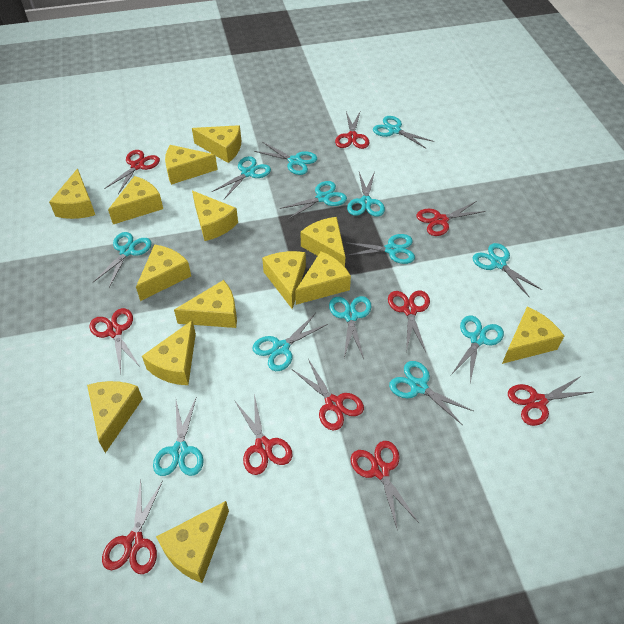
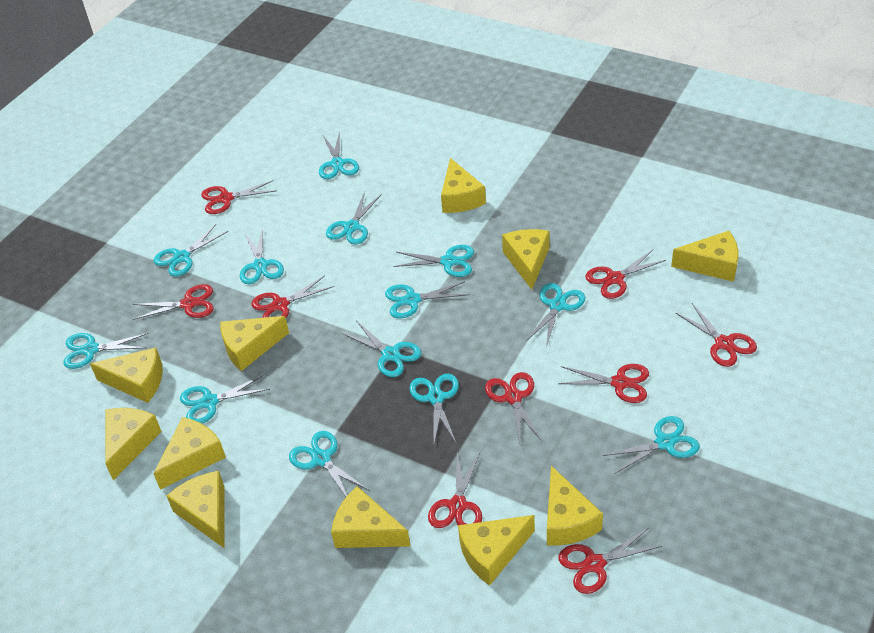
red scissors: [89,308,140,375] [102,480,163,574] [104,150,160,194] [235,394,292,475] [292,359,364,430] [335,110,369,149] [351,441,419,531] [388,291,430,352] [417,202,486,236] [508,376,593,426] = 10 -> [133,284,214,320] [201,180,277,214] [251,276,334,318] [428,451,482,528] [485,372,542,443] [559,364,649,403] [559,528,662,594] [585,250,666,299] [676,303,757,367] = 9
yellow cheese: [49,169,95,219] [87,381,143,453] [108,176,163,224] [136,244,191,301] [142,320,196,385] [156,501,229,583] [165,145,218,185] [174,280,237,328] [192,125,241,163] [192,191,238,241] [262,251,306,309] [295,251,351,305] [301,217,345,267] [502,307,564,364] = 14 -> [90,348,163,403] [105,408,162,480] [153,417,226,490] [167,471,225,548] [220,316,289,371] [331,486,410,548] [441,158,486,213] [458,515,535,586] [502,229,550,290] [547,466,603,545] [671,231,738,282] = 11

